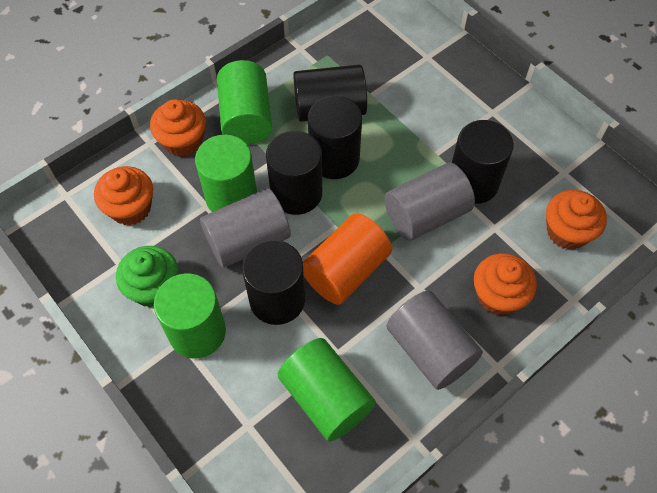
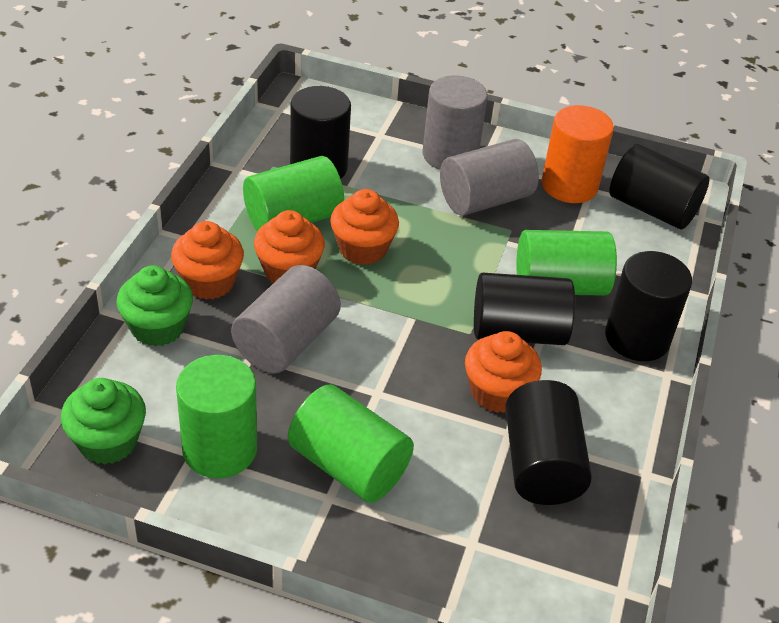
green cupcake: [116,246,179,307] = 1 -> [61,378,146,464] [116,265,193,347] = 2

